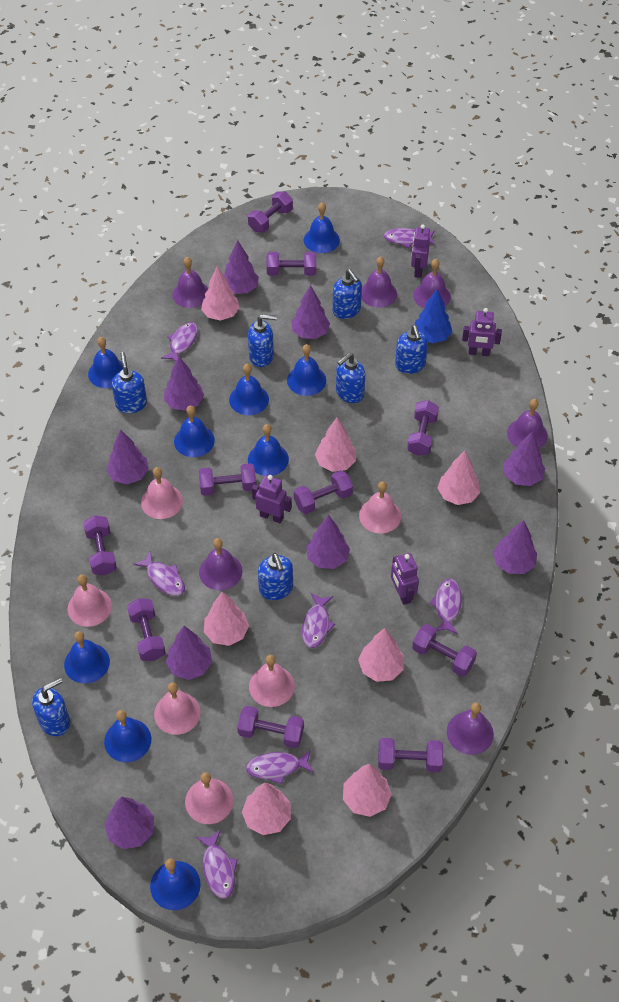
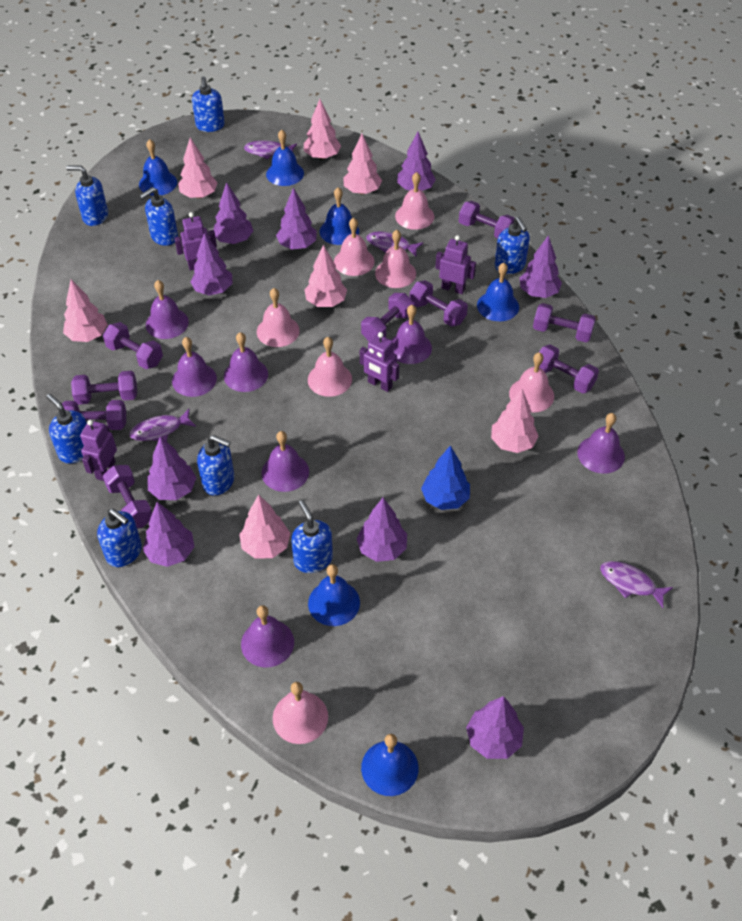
blue bell: [64,631,110,684] [88,337,123,388] [104,710,151,762] [150,859,201,910] [174,405,215,457] [229,364,269,415] [248,424,289,476] [287,344,326,396] [304,202,340,253] = 9 -> [139,139,177,196] [266,130,304,186] [308,564,360,626] [320,187,359,245] [361,734,419,796] [477,263,519,321] = 6
blue soap dispenser: [32,678,70,736] [112,352,147,413] [248,314,277,367] [258,553,293,600] [333,269,362,319] [336,353,365,403] [395,325,428,374] = 7 -> [46,394,87,464] [66,166,108,226] [97,508,142,567] [139,187,178,246] [192,77,225,132] [197,435,234,496] [291,500,333,573] [495,217,530,274] = 8
pink bell: [68,574,112,627] [141,467,183,519] [154,682,201,735] [185,772,234,824] [249,655,295,707] [359,481,401,533] = 6 -> [257,288,300,347] [273,682,328,744] [308,337,352,397] [334,218,375,276] [375,230,416,288] [395,172,434,230] [509,352,554,412] = 7
purple bell: [172,257,209,308] [199,538,243,590] [361,256,397,308] [413,259,451,309] [447,703,494,755] [507,399,548,448] = 6 -> [146,280,189,339] [172,337,217,397] [224,332,268,392] [241,605,294,667] [262,431,309,492] [391,305,432,364] [577,413,625,474] = 7
purple dumbbell: [83,515,117,575] [127,598,166,661] [199,463,256,496] [237,706,304,748] [248,191,293,233] [267,252,316,276] [294,470,353,514] [378,738,443,772] [407,400,439,456] [412,624,477,676] = 10 -> [62,400,126,430] [71,371,137,405] [103,322,163,369] [103,465,152,528] [361,293,413,342] [409,280,468,327] [459,201,514,239] [533,303,596,342] [539,344,599,394] = 9
purple fish: [133,551,185,596] [161,322,198,362] [196,830,238,898] [246,749,314,784] [302,593,335,648] [384,228,435,248] [429,579,462,634] = 7 -> [129,409,196,442] [244,140,297,159] [366,231,423,257] [600,561,673,608] = 4

